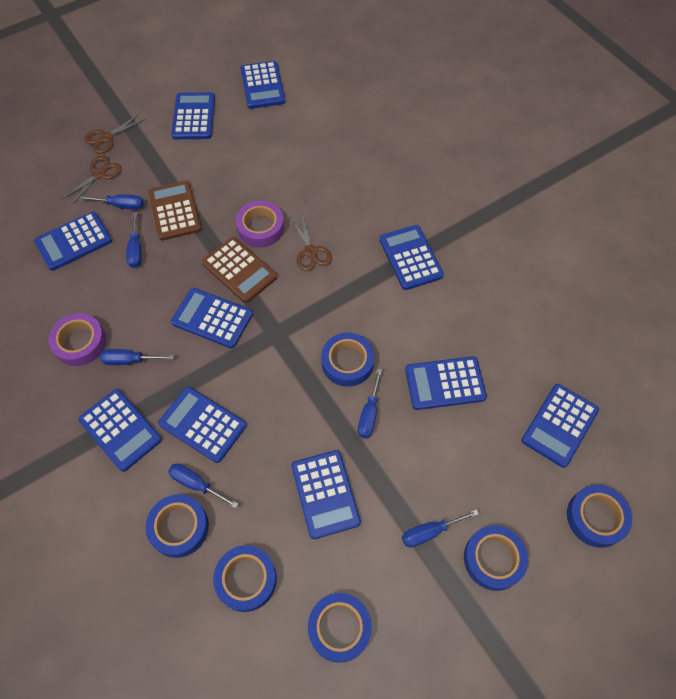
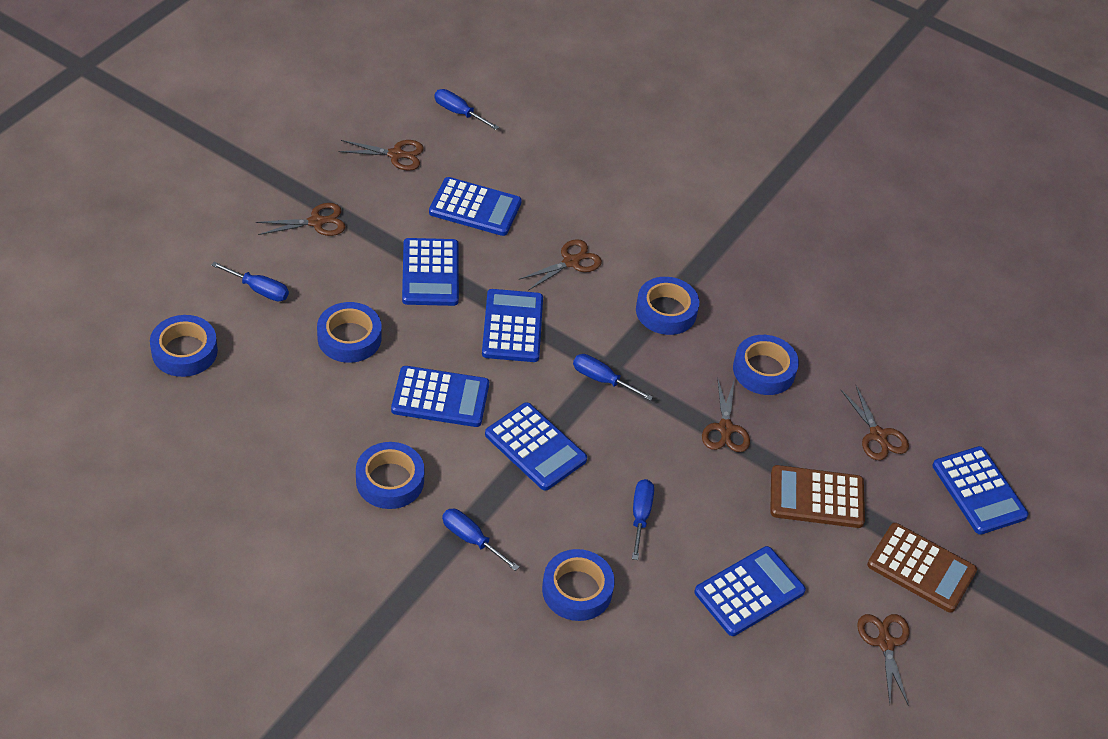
blue calculator: [34,212,112,271] [78,389,162,472] [158,387,246,463] [171,288,253,348] [172,92,215,139] [241,61,285,109] [291,450,361,539] [379,225,444,290] [405,356,487,410] [521,384,599,468] = 10 -> [391,366,489,427] [402,238,459,306] [429,177,522,236] [482,289,543,362] [485,402,587,490] [694,546,806,636] [933,446,1028,535] = 7
blue screwdriver: [79,194,144,210] [100,349,174,365] [126,212,142,268] [168,463,238,508] [358,369,382,438] [402,509,479,547] = 6 -> [211,262,289,301] [435,89,499,130] [442,509,519,571] [573,354,653,401] [632,479,654,560] = 5
brown scissors: [62,155,122,205] [84,113,146,154] [290,215,332,271] = 3 -> [256,203,345,236] [338,140,424,171] [518,239,602,291] [702,377,750,452] [841,386,909,460] [857,614,909,706] = 6
purple tape: [48,313,106,366] [236,201,284,247] = 2 -> none = 0

